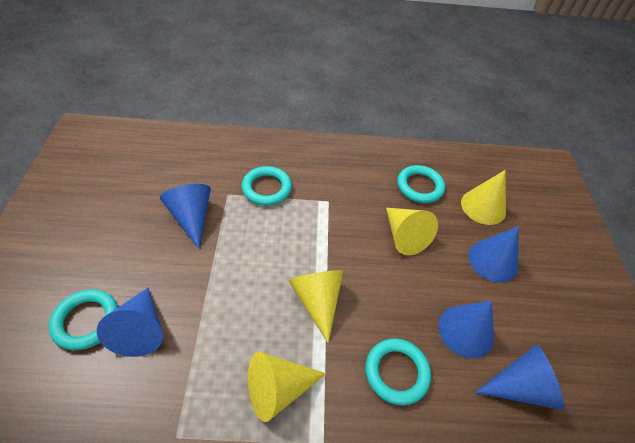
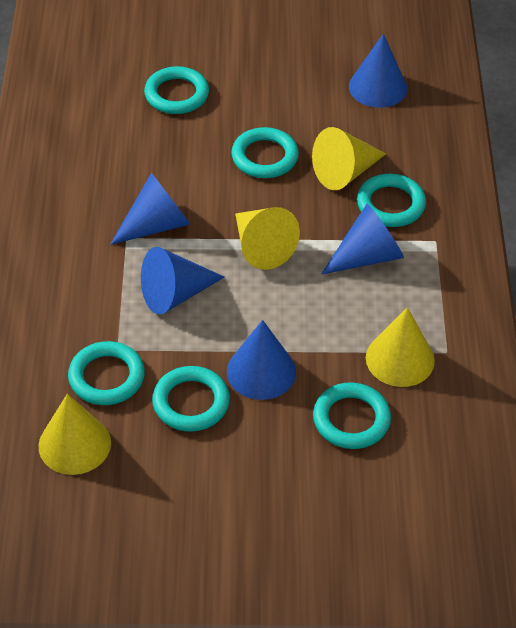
turquoise ring: [49,289,118,350] [242,166,292,206] [365,338,431,405] [397,165,445,203] = 4 -> [68,341,145,405] [144,66,209,114] [152,366,230,432] [231,127,299,178] [313,382,391,449] [357,174,426,227] = 6

